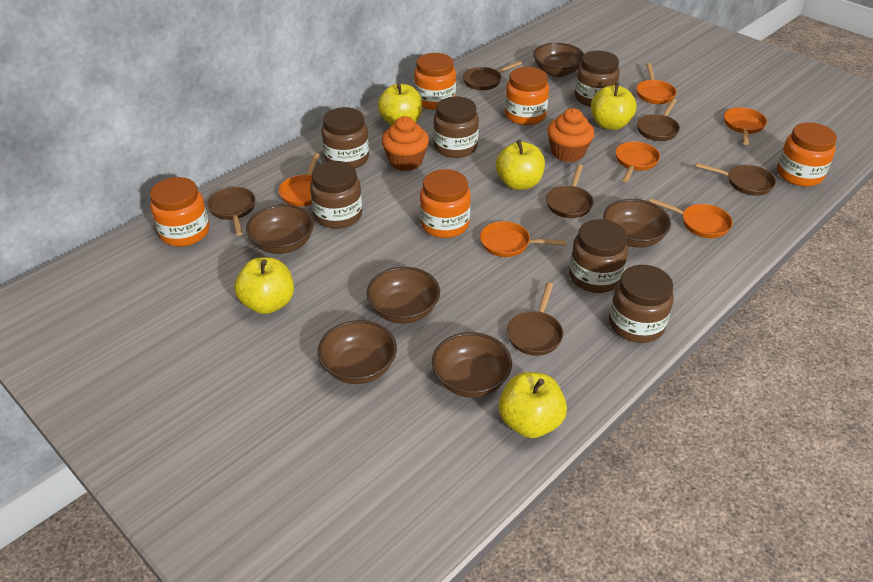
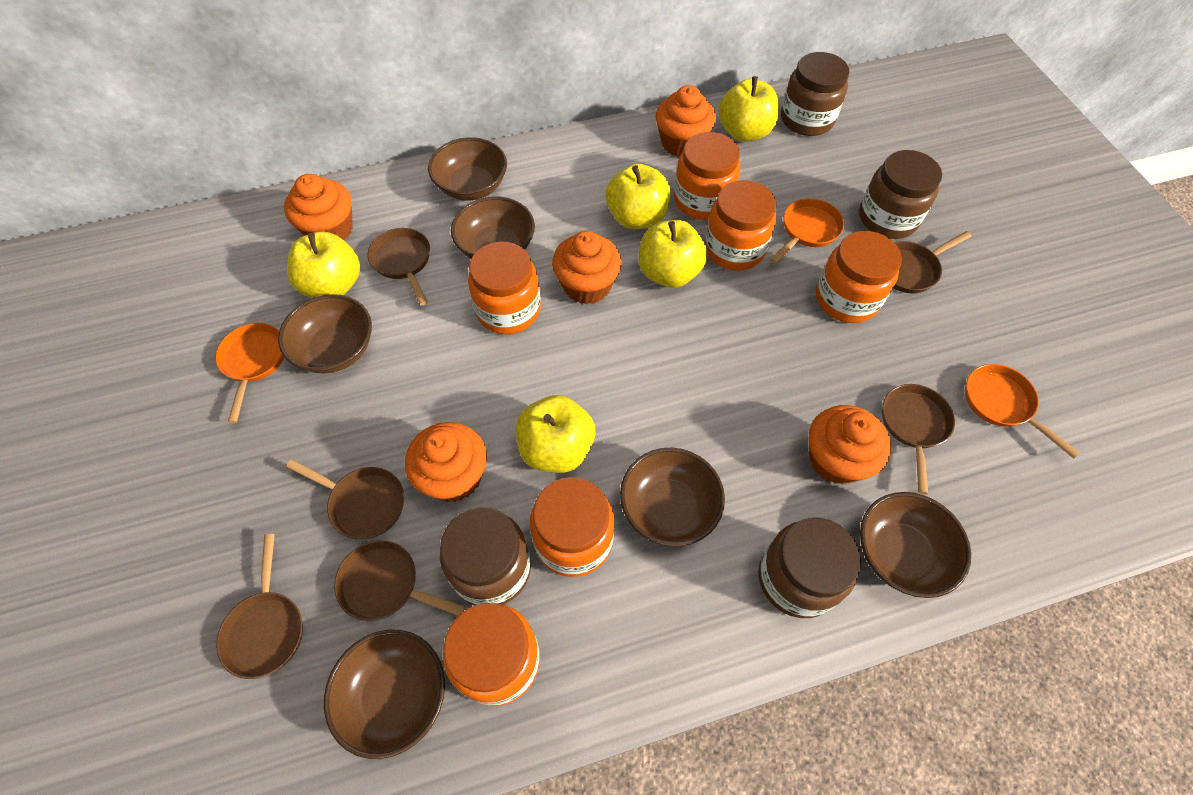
brown jar: [310,161,362,229] [321,107,369,168] [433,96,479,158] [569,219,628,293] [575,51,620,107] [609,265,674,343] = 6 -> [440,507,531,605] [759,518,861,618] [781,52,850,136] [859,150,942,239] = 4
orange cupcake: [382,116,429,171] [547,108,594,162] = 2 -> [284,174,353,241] [405,422,487,502] [552,231,622,305] [655,85,716,157] [809,405,891,484] = 5
orange jar: [150,177,209,247] [414,53,456,110] [420,169,471,238] [505,67,549,125] [777,122,837,187] = 5 -> [443,603,540,706] [468,242,541,334] [530,477,614,577] [674,132,740,220] [705,180,777,270] [816,231,902,323] = 6
orange pan: [279,153,320,207] [480,221,566,257] [615,142,660,182] [636,63,677,104] [650,198,733,238] [724,107,767,145] = 6 -> [215,323,284,423] [770,198,844,264] [965,364,1080,458] = 3

